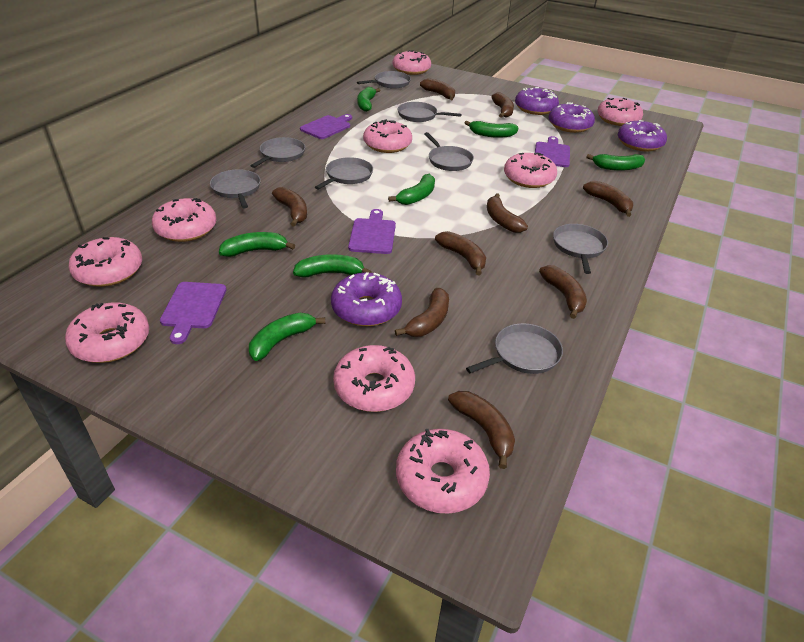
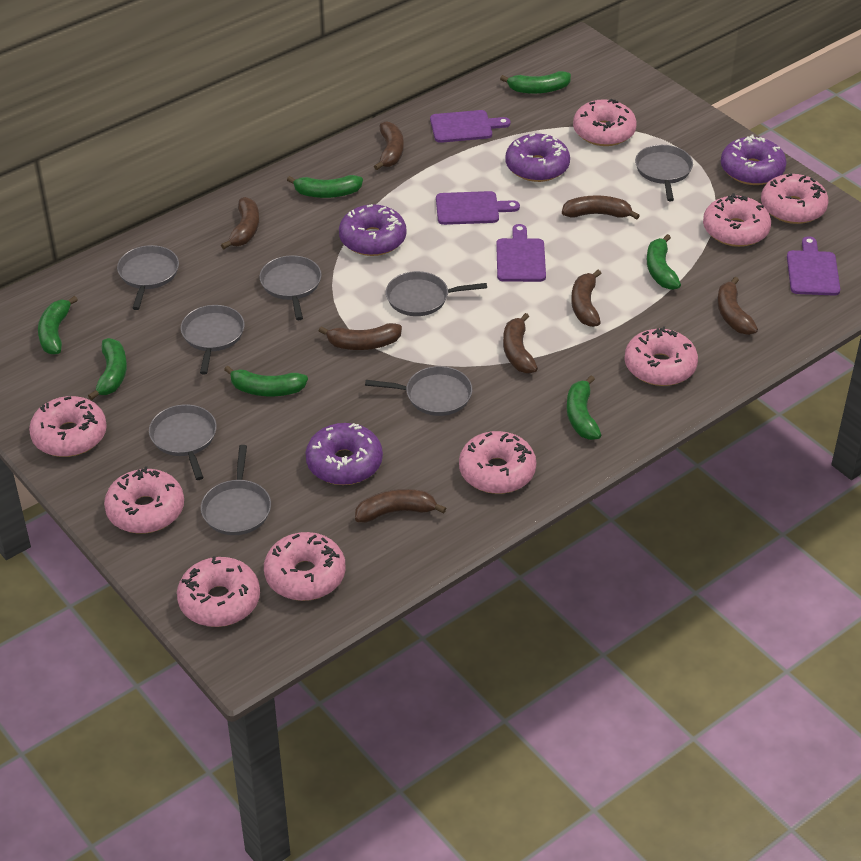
brown banana: [272,187,307,227] [395,288,449,337] [420,78,455,100] [435,231,486,275] [448,391,515,469] [487,193,528,233] [491,92,514,118] [539,265,587,319] [583,181,633,217] = 9 -> [221,197,259,249] [319,323,402,350] [355,489,446,523] [374,121,404,170] [503,313,538,373] [562,195,640,220] [571,270,602,327] [717,277,758,335] = 8

